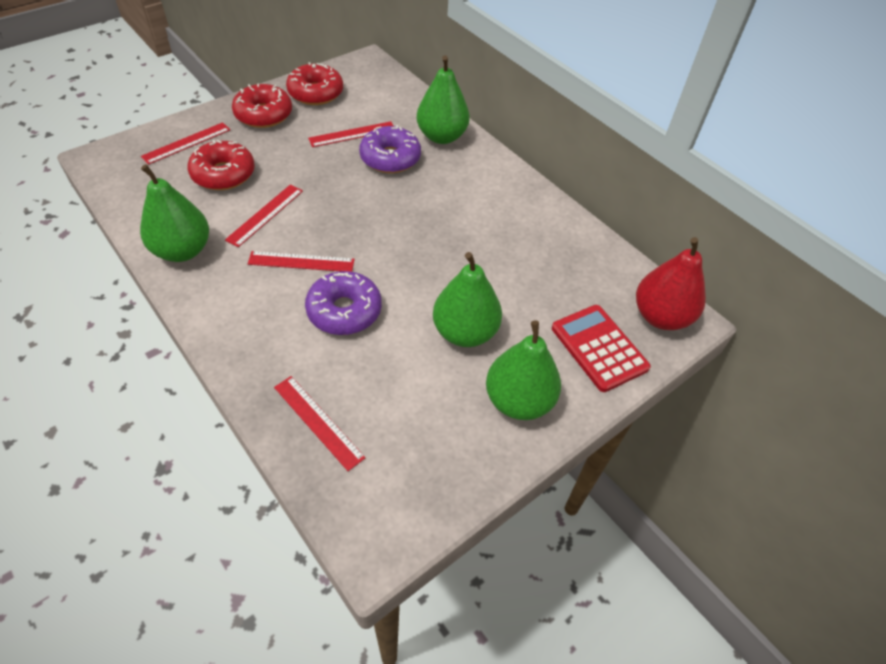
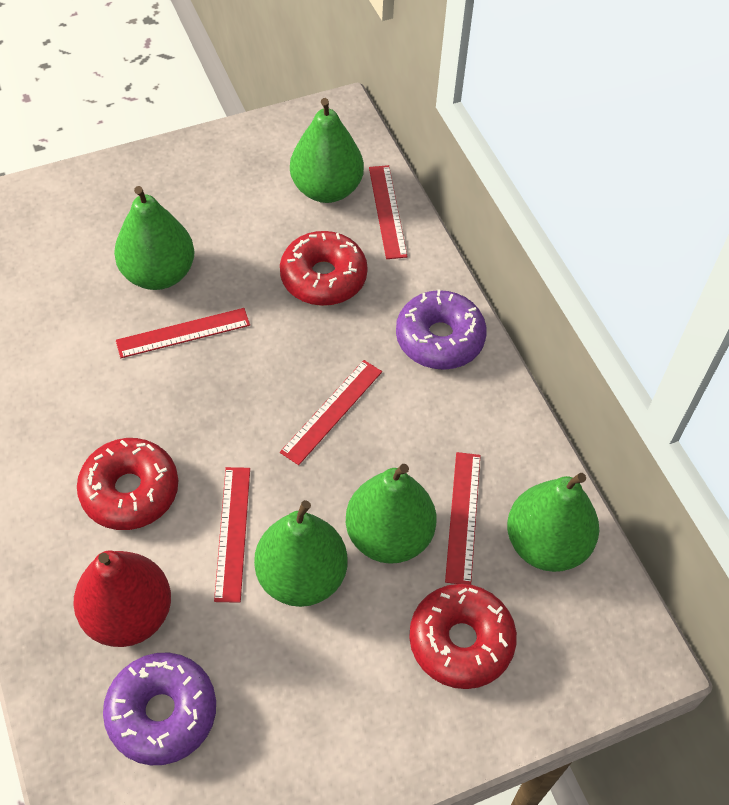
green pear: [140,164,209,262] [417,55,470,144] [433,252,502,347] [486,320,561,420] = 4 -> [114,186,194,290] [254,500,347,607] [290,98,364,203] [346,464,436,564] [507,473,599,572] = 5
red calculator: [552,305,651,392] = 1 -> none = 0

